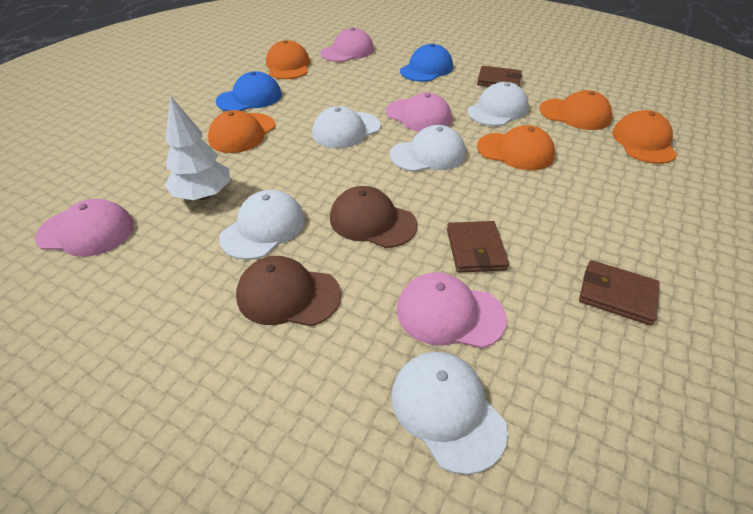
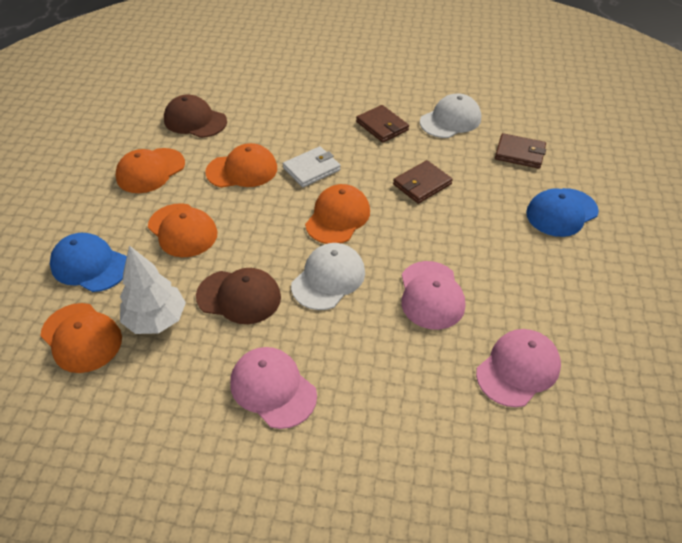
pink cap: [35,199,134,257] [320,28,374,62] [386,92,452,132] [397,272,507,348] = 4 -> [230,347,317,429] [401,261,465,330] [476,329,561,407] = 3
white cap: [219,190,305,260] [312,106,381,148] [390,125,466,172] [391,352,508,475] [467,82,529,126] = 5 -> [291,243,365,310] [420,93,481,138] = 2
white wallet: none = 0 -> [283,146,341,187] = 1

